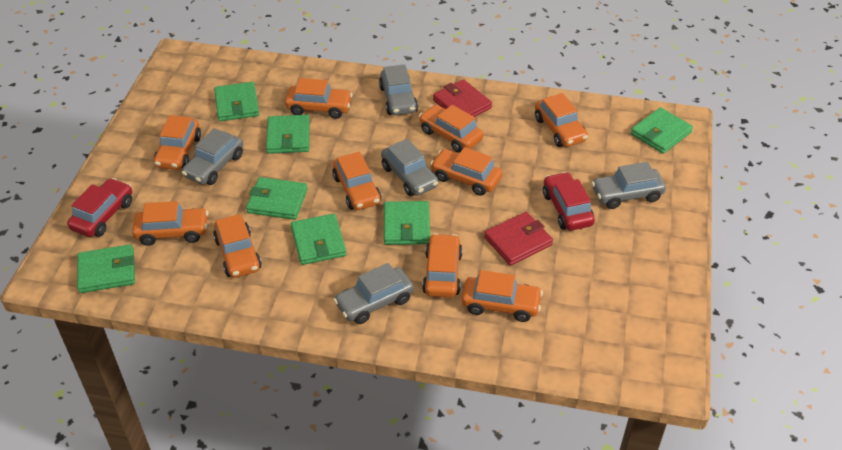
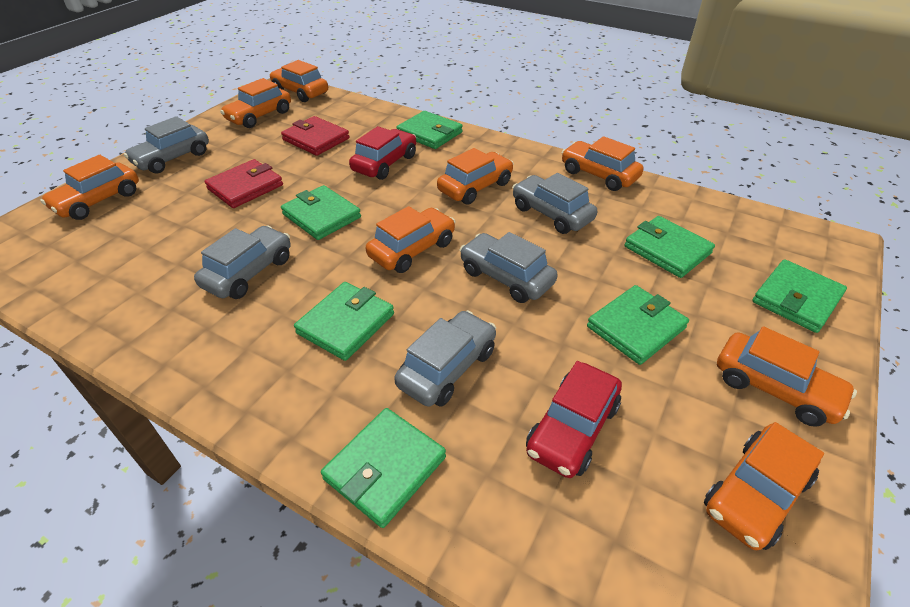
orange car: [132,201,208,246] [154,115,201,170] [213,214,262,278] [285,78,353,119] [332,152,381,210] [419,105,483,153] [422,233,463,298] [430,147,502,196] [462,270,543,322] [535,93,588,147] = 10 -> [40,155,139,220] [220,78,291,128] [269,60,328,102] [366,206,456,273] [437,148,514,205] [561,136,644,191] [704,422,824,550] [717,326,857,427] = 8

